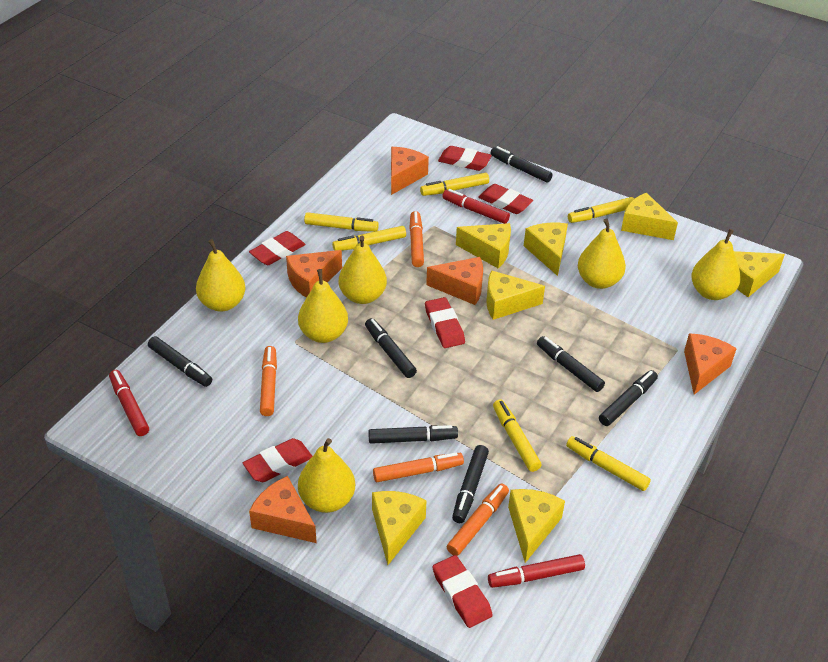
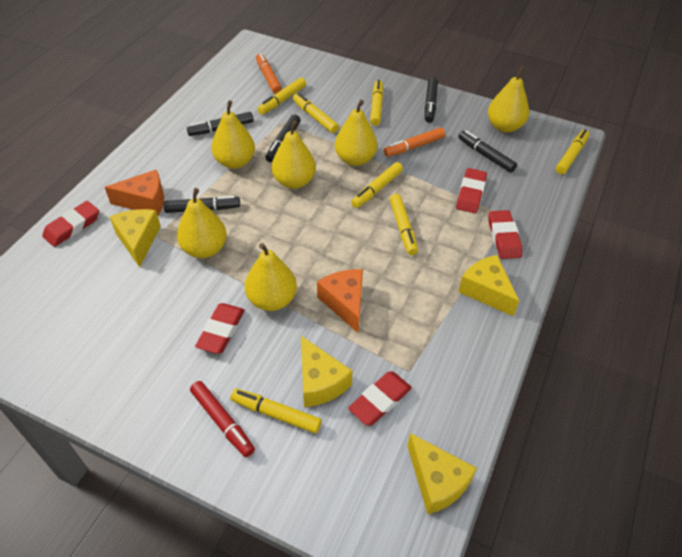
black marker: [148,336,212,387] [365,318,417,378] [368,425,458,444] [452,445,489,523] [490,146,553,183] [537,336,605,392] [599,370,658,426] = 7 -> [164,196,240,213] [187,112,253,136] [265,114,301,162] [425,78,438,123] [458,130,517,173] = 5
orange cheese: [249,476,317,543] [286,250,342,298] [391,147,429,195] [426,257,483,305] [684,333,737,395] = 5 -> [105,170,164,216] [317,269,363,333] = 2
orange marker: [260,346,277,416] [373,452,464,482] [409,211,424,267] [447,484,509,556] = 4 -> [256,53,282,94] [384,128,445,157] = 2
red eraser: [243,438,312,482] [249,231,305,265] [425,297,465,348] [433,555,493,628] [438,146,492,171] [478,184,533,214] = 6 -> [42,201,99,247] [195,303,245,354] [348,371,412,426] [456,168,487,213] [489,210,522,259] = 5
red marker: [109,370,149,436] [442,189,510,224] [488,554,585,588] = 3 -> [190,381,255,457] = 1
yellow cheese: [372,491,427,565] [456,223,511,268] [486,270,545,320] [508,489,565,563] [524,223,568,276] [621,193,678,240] [734,251,785,297] = 7 -> [110,209,161,267] [301,336,352,407] [407,433,477,514] [458,255,519,316] = 4
yellow marker: [304,212,379,232] [332,226,406,251] [420,173,489,196] [493,399,541,472] [566,436,651,491] [568,197,634,223] = 6 -> [230,389,321,433] [258,78,306,115] [293,93,339,133] [351,162,403,208] [370,80,383,126] [390,194,418,255] [556,129,589,174] = 7

